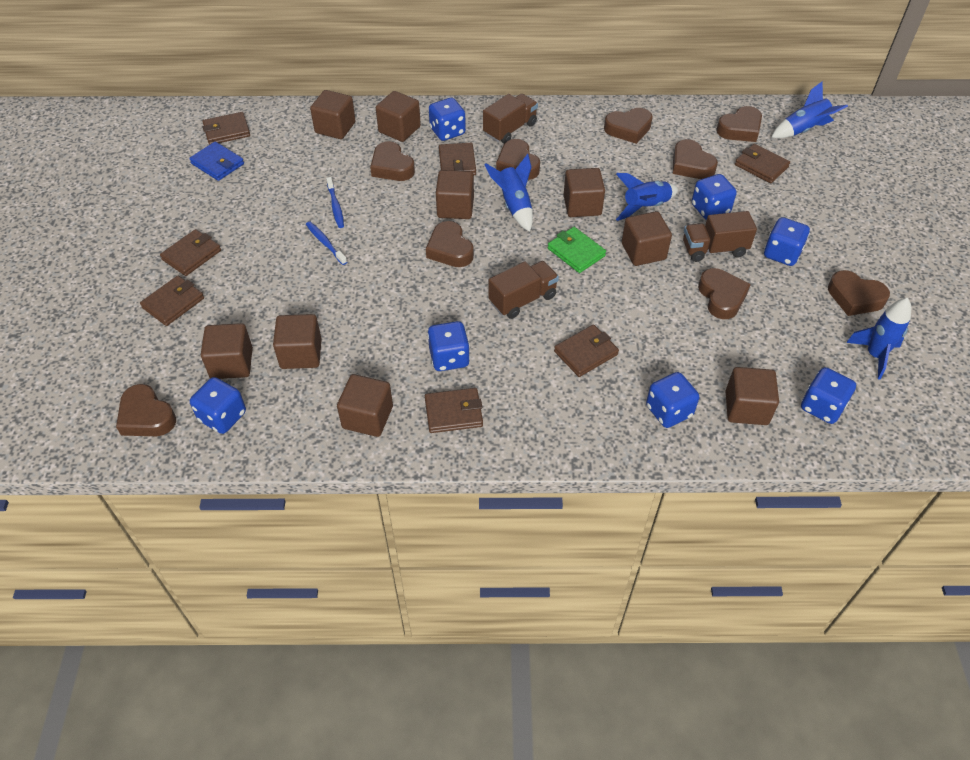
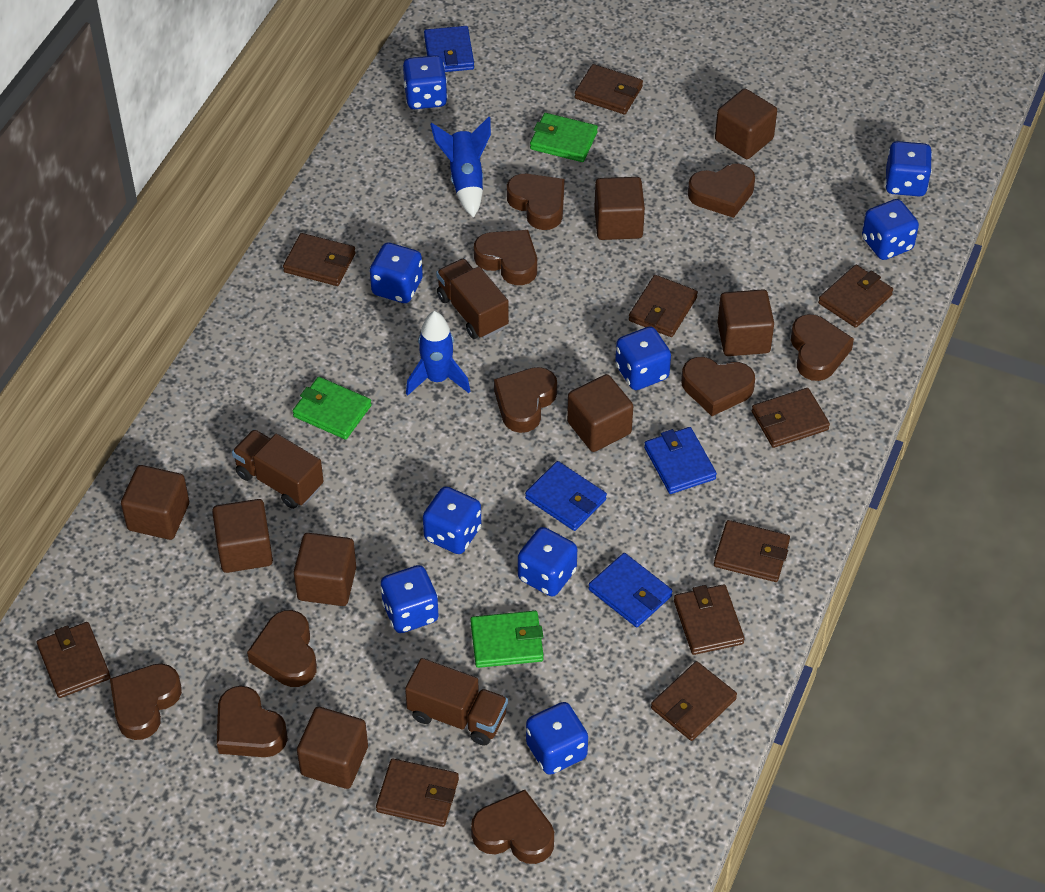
blue dice: [190,377,246,434] [427,321,470,371] [429,98,466,141] [646,372,699,428] [692,174,737,220] [764,217,810,266] [801,367,856,424] = 7 -> [370,243,423,303] [380,565,439,633] [403,55,448,109] [423,486,481,554] [518,527,577,597] [526,702,588,775] [615,326,671,390] [862,199,919,260] [885,141,932,196] = 9
blue rocket: [484,154,533,232] [616,173,678,221] [771,82,848,138] [846,298,911,380] = 4 -> [406,311,470,396] [430,117,491,218] = 2
blue toothbrush: [306,221,347,265] [326,177,344,228] = 2 -> none = 0
blue wallet: [189,142,244,181] = 1 -> [424,26,474,72] [525,461,607,531] [589,553,673,627] [644,427,717,494] = 4
brown cube: [201,323,253,379] [273,314,322,369] [310,90,356,139] [337,374,393,437] [376,91,421,142] [436,170,474,219] [564,168,605,217] [622,211,672,266] [726,367,779,425] = 9 -> [121,465,189,540] [212,499,273,573] [294,533,356,606] [297,707,368,789] [567,374,633,452] [594,177,645,240] [715,88,777,159] [718,289,774,356] = 8
brown heart: [116,384,176,436] [370,141,415,181] [426,221,474,267] [496,139,540,180] [604,108,653,144] [673,139,718,179] [698,268,751,319] [716,106,762,142] [828,270,890,316] = 9 -> [110,664,182,740] [217,686,288,757] [247,610,317,687] [471,790,554,864] [474,230,537,285] [494,367,557,433] [507,174,564,230] [681,357,755,416] [688,164,755,218] [791,314,854,381] = 10
brown wallet: [140,276,204,326] [160,229,221,276] [203,112,250,145] [425,388,483,433] [439,143,476,175] [554,325,619,377] [735,144,790,183] = 7 -> [37,622,111,698] [283,233,356,286] [376,758,459,827] [575,64,643,114] [629,275,698,337] [651,661,737,741] [674,584,745,655] [714,520,790,582] [752,388,830,448] [818,265,893,328] = 10
green wallet: [547,227,606,273] = 1 -> [293,377,372,439] [470,611,543,668] [530,113,598,162] = 3

